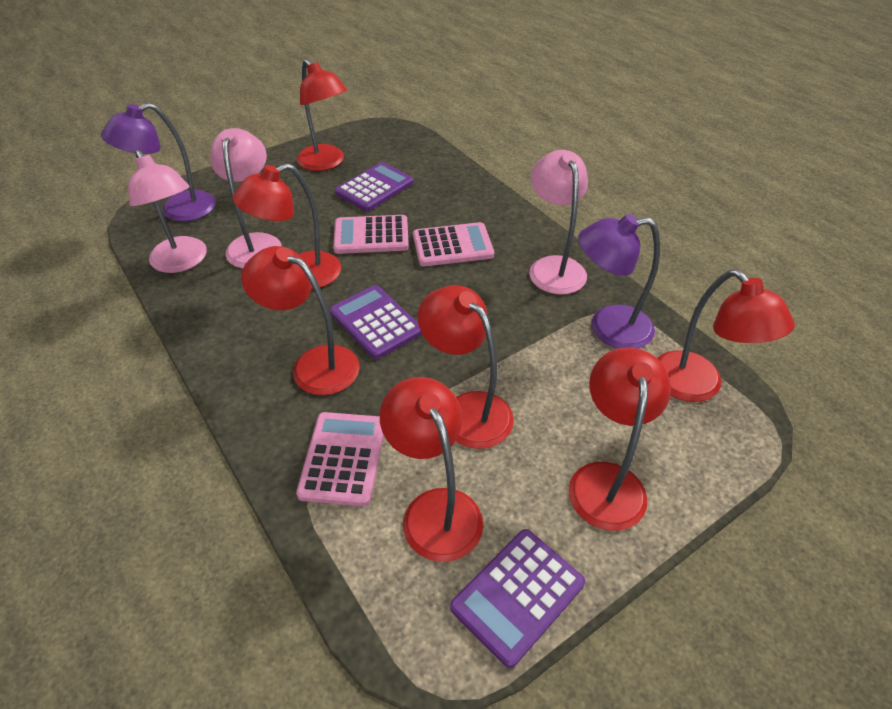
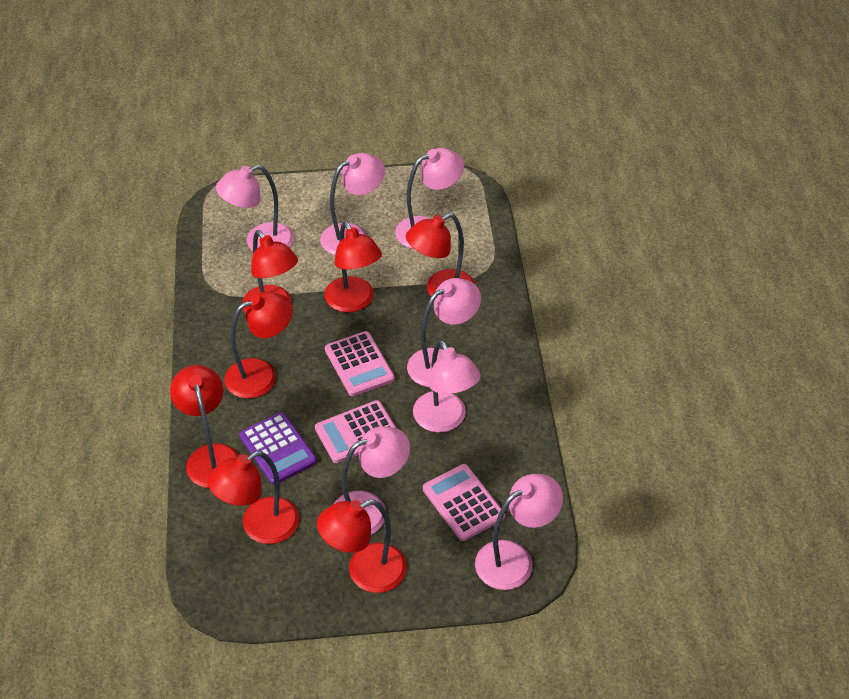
pink lamp: [128,149,207,273] [210,128,282,268] [529,150,588,294] = 3 -> [216,165,294,251] [320,153,385,255] [334,426,410,535] [395,148,464,249] [407,278,481,387] [413,340,481,433] [475,474,563,590] = 7
purple calculator: [330,285,422,359] [335,162,414,211] [450,529,585,668] = 3 -> [239,412,317,485] = 1
purple lamp: [101,103,216,222] [578,214,660,349] = 2 -> none = 0

